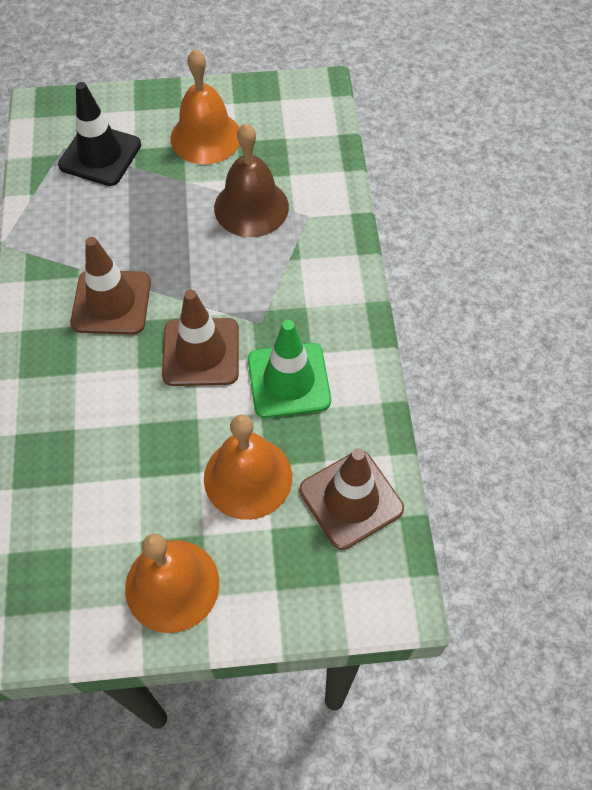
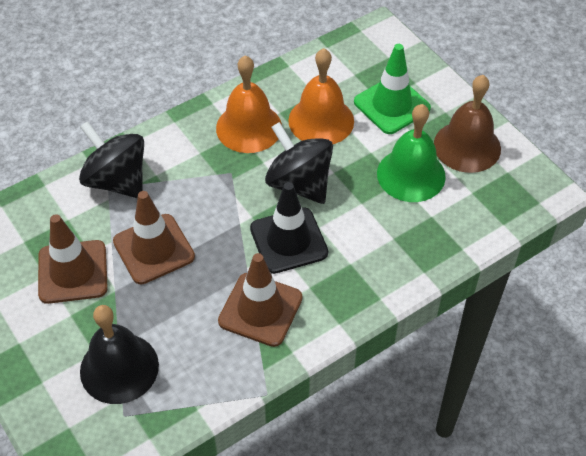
black bell: none = 0 -> [80,305,159,404] = 1
black spinning top: none = 0 -> [79,121,144,198] [265,122,333,204] = 2
green bell: none = 0 -> [377,104,446,202] = 1
orange bell: [125,533,220,633] [170,49,240,164] [204,414,292,520] = 3 -> [216,55,282,153] [288,48,354,144] = 2

